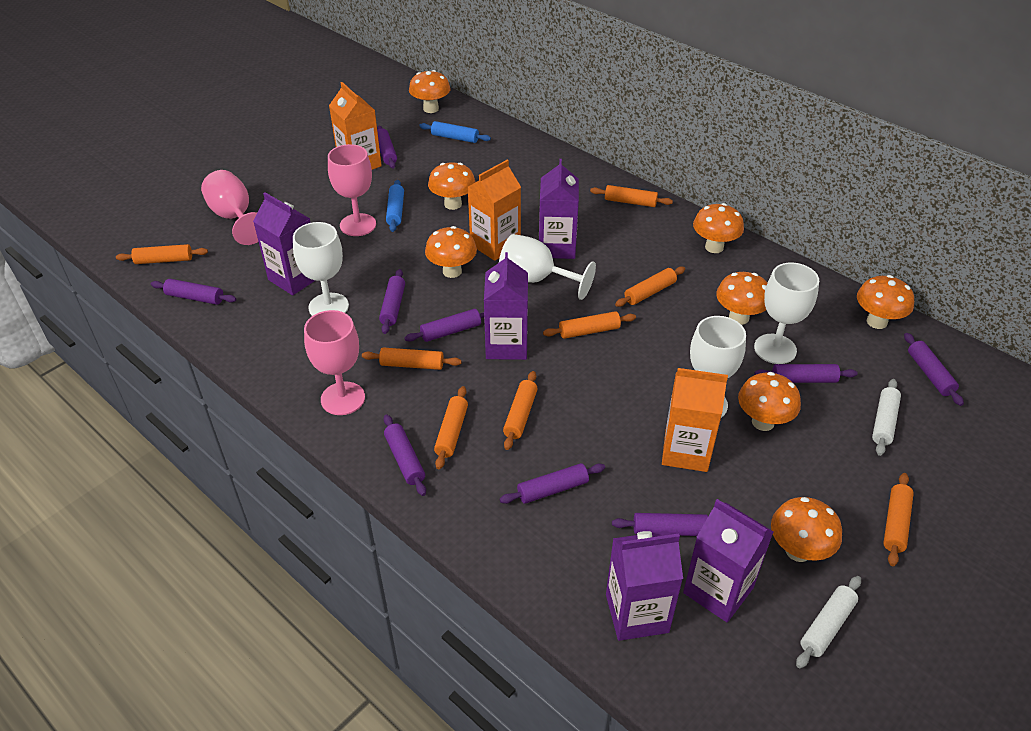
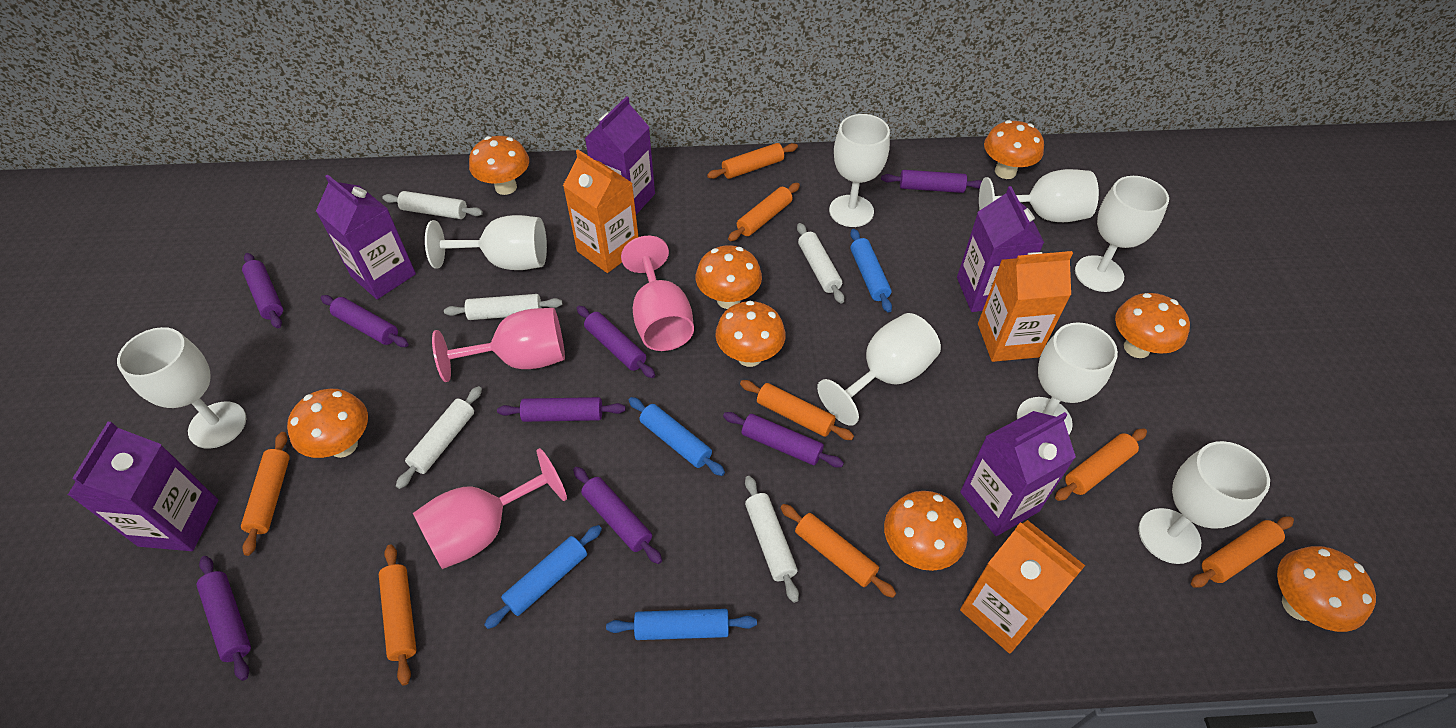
blue rolling pin: [386,180,404,232] [419,121,491,143] = 2 -> [484,525,602,629] [606,609,757,640] [629,397,725,476] [850,229,892,313] = 4
purple rolling pin: [151,279,236,305] [377,126,397,169] [379,269,405,334] [384,414,426,496] [404,309,484,342] [499,463,605,504] [612,513,708,536] [754,364,858,383] [904,333,964,406] = 9 -> [196,556,251,681] [242,253,283,328] [320,295,409,347] [497,397,626,422] [573,467,662,564] [577,306,655,378] [723,412,844,468] [881,170,982,193] = 8
white goblet: [293,222,349,316] [499,234,596,300] [690,316,746,418] [754,262,819,364] = 4 -> [117,327,246,449] [425,215,547,270] [817,313,941,426] [829,114,890,227] [979,169,1099,222] [1017,322,1118,434] [1075,176,1169,292] [1138,441,1270,564] = 8
white rolling pin: [796,576,861,668] [872,379,901,456] = 2 -> [382,191,483,219] [396,386,482,489] [444,294,562,320] [745,476,799,603] [797,223,844,304] = 5

